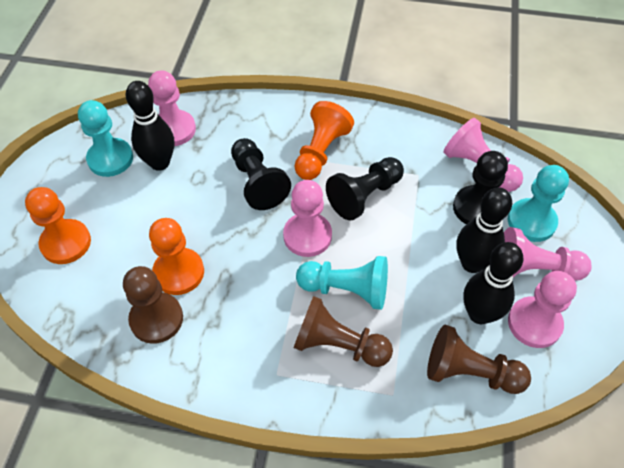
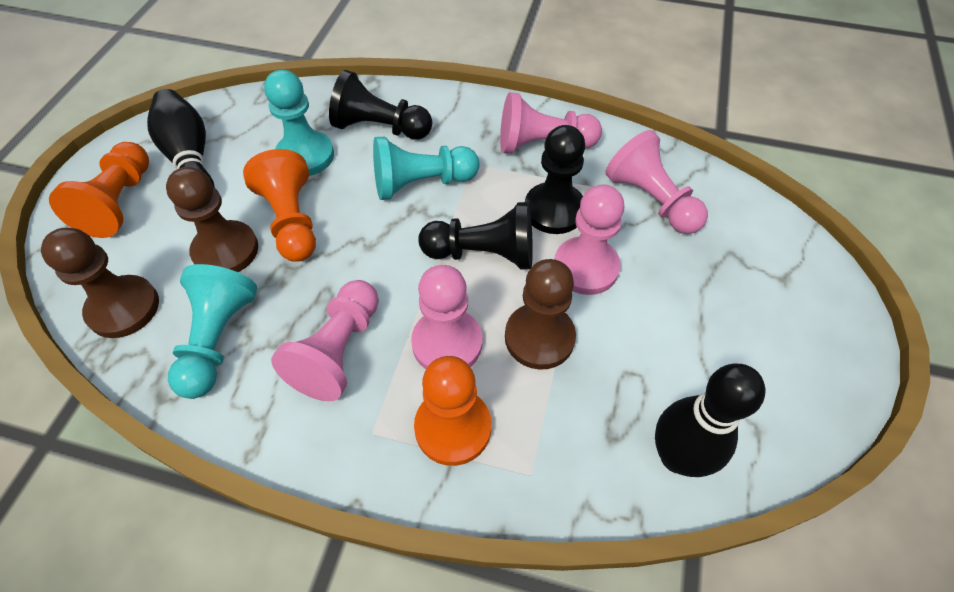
black bowling pin: [126,81,174,171] [457,187,512,273] [463,242,524,324] = 3 -> [147,89,215,188] [655,364,765,477] = 2

